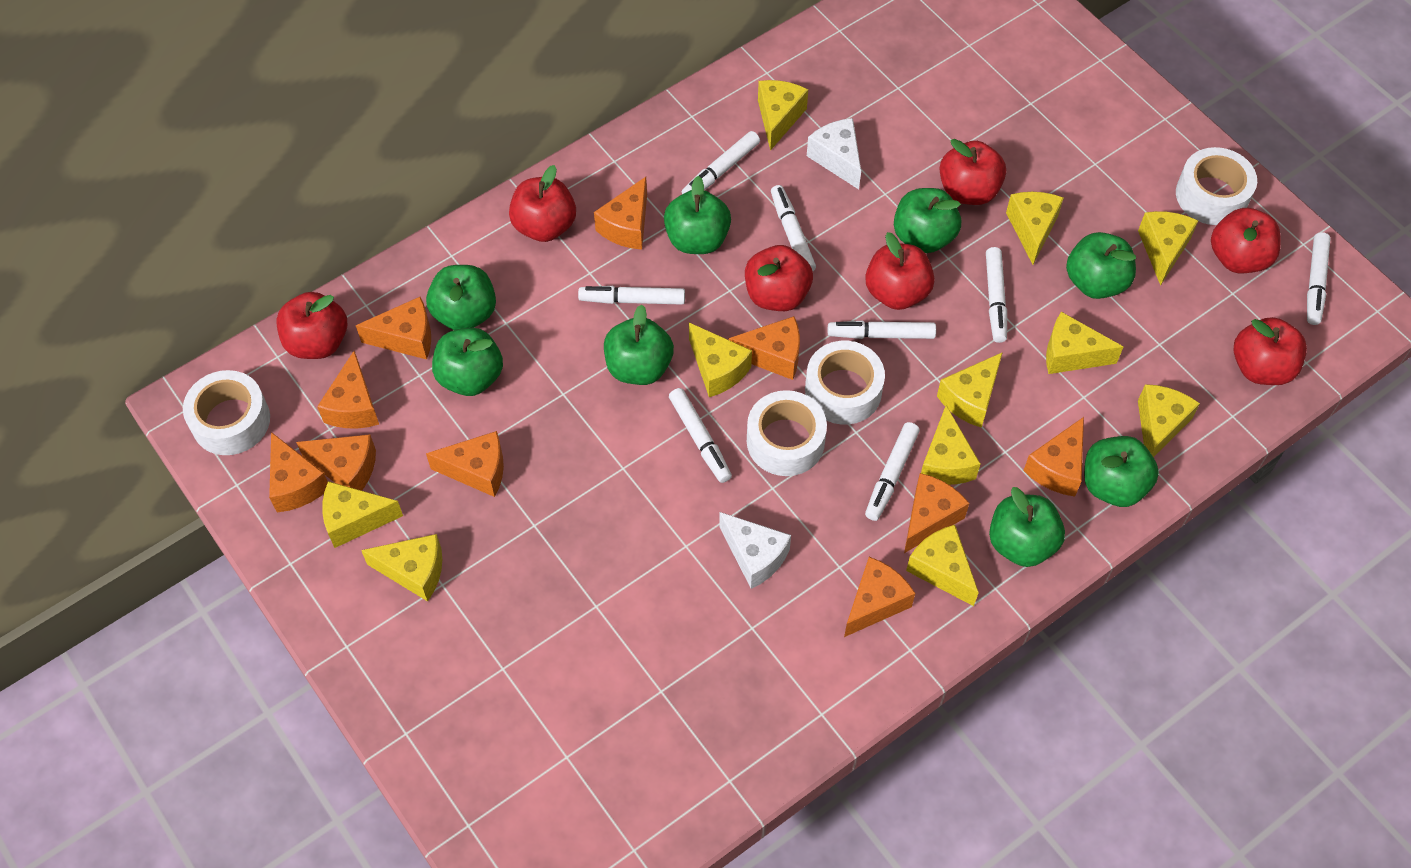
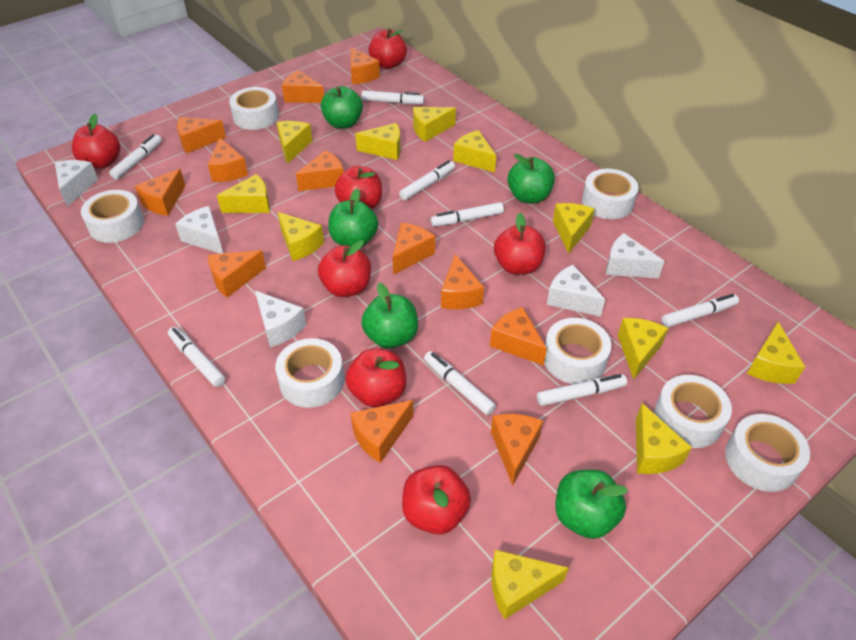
green apple: [426,265,496,330] [432,328,503,396] [604,305,674,385] [664,176,731,254] [894,188,961,253] [989,487,1065,567] [1066,232,1136,299] [1084,436,1159,507] = 8 -> [321,86,363,129] [328,188,378,247] [361,283,418,349] [507,154,555,203] [555,469,628,539] = 5
orange cheese: [269,432,328,513] [296,434,376,491] [317,351,379,429] [356,297,431,360] [426,431,504,497] [594,177,647,250] [729,316,800,380] [844,557,915,637] [904,473,969,553] [1023,417,1084,497] = 10 -> [135,169,185,216] [177,117,226,154] [208,138,248,182] [208,250,266,298] [282,70,324,103] [296,150,343,191] [351,48,380,84] [351,400,413,463] [392,223,435,275] [441,254,484,309] [490,307,547,366] [491,414,543,486] = 12
white cheese: [719,512,791,589] [807,118,861,189] = 2 -> [55,160,98,207] [175,206,223,254] [255,291,306,347] [547,265,605,317] [606,233,665,278] = 5
white tape: [183,370,270,455] [747,390,827,476] [805,341,885,425] [1176,147,1257,225] = 4 -> [81,190,144,243] [229,87,279,130] [275,338,344,408] [544,318,611,384] [582,169,639,219] [654,375,732,448] [725,414,810,492] = 7

